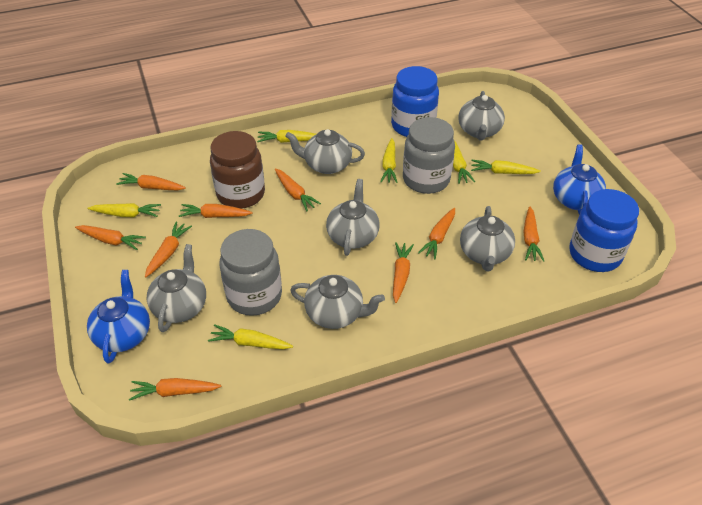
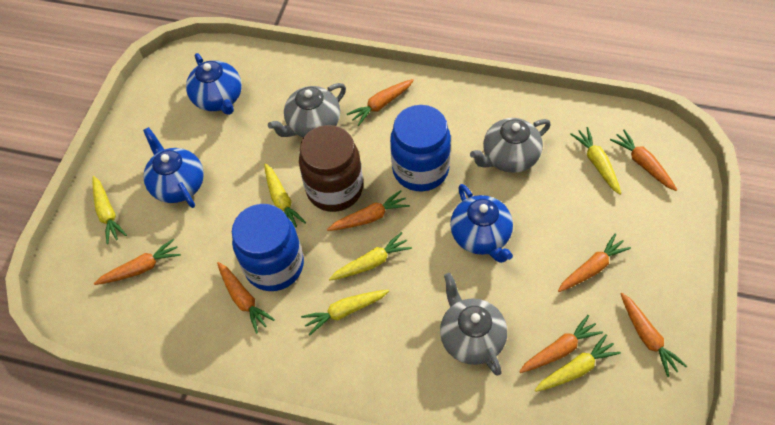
blue teapot: [87,270,150,364] [553,144,606,215] = 2 -> [143,127,204,208] [186,53,242,115] [450,184,513,263] = 3
grey jar: [220,229,282,316] [403,117,455,194] = 2 -> none = 0
grey teapot: [147,244,206,332] [285,129,365,174] [290,275,385,329] [326,179,380,256] [458,91,505,141] [460,206,515,272] = 6 -> [268,83,346,137] [440,273,507,376] [470,118,551,173] = 3
orange carrot: [75,225,146,250] [116,173,186,190] [129,378,221,401] [145,221,192,277] [179,204,252,218] [275,168,321,211] [393,242,414,303] [418,208,455,259] [523,206,544,262] = 9 -> [94,239,181,285] [217,262,275,333] [327,190,410,231] [347,79,414,126] [519,315,603,373] [558,233,631,292] [610,129,677,191] [620,293,687,377] = 8

